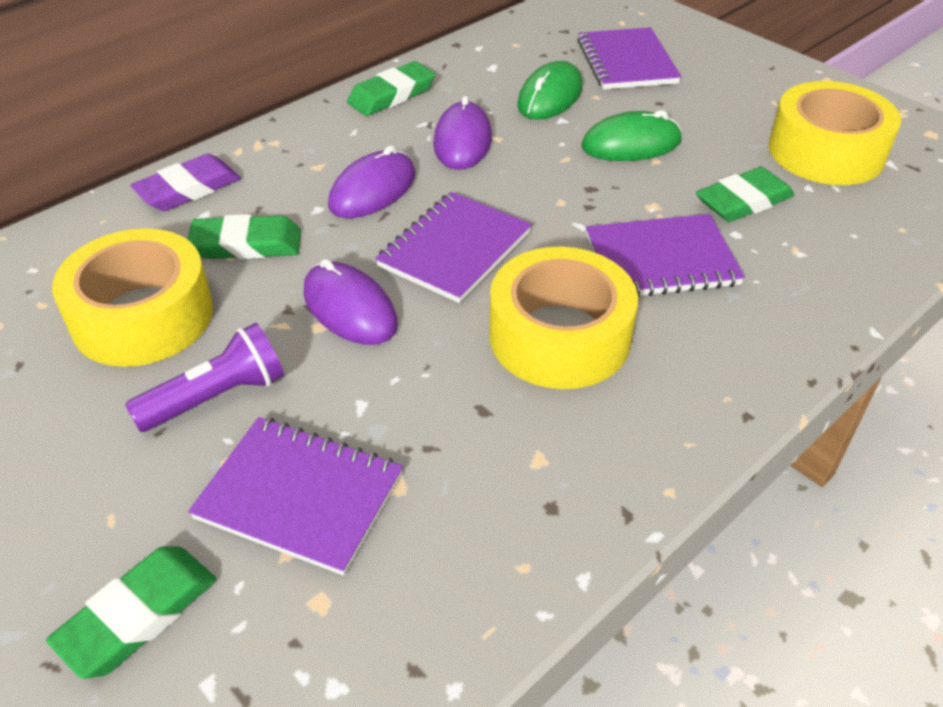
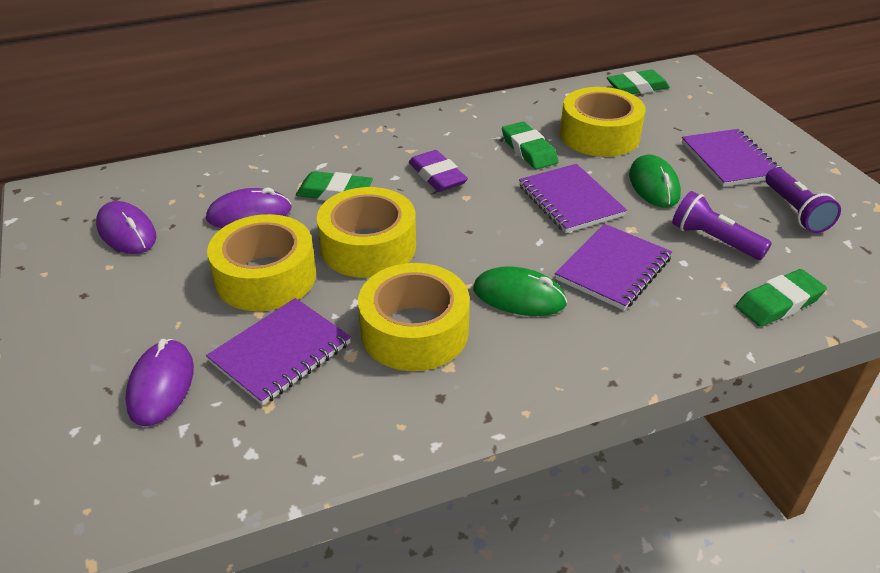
purple flashlight: [125,323,284,432] = 1 -> [672,191,772,260] [766,168,841,233] = 2
yellow tape: [52,228,213,367] [489,247,638,389] [769,81,901,185] = 3 -> [207,214,316,311] [317,187,416,278] [358,263,470,371] [560,87,646,157] = 4

